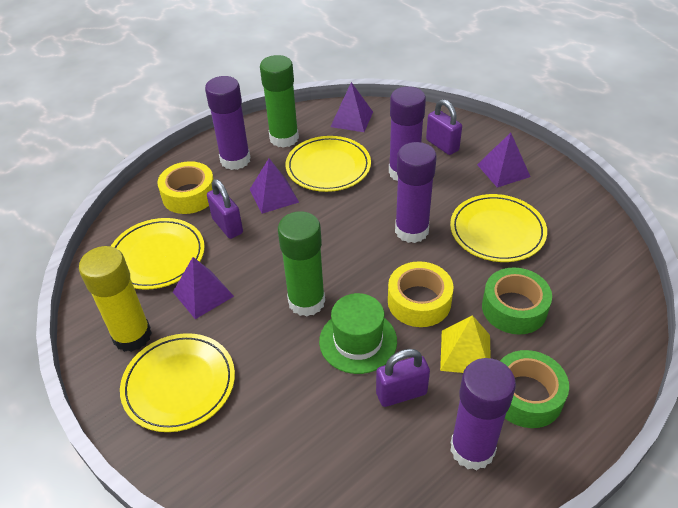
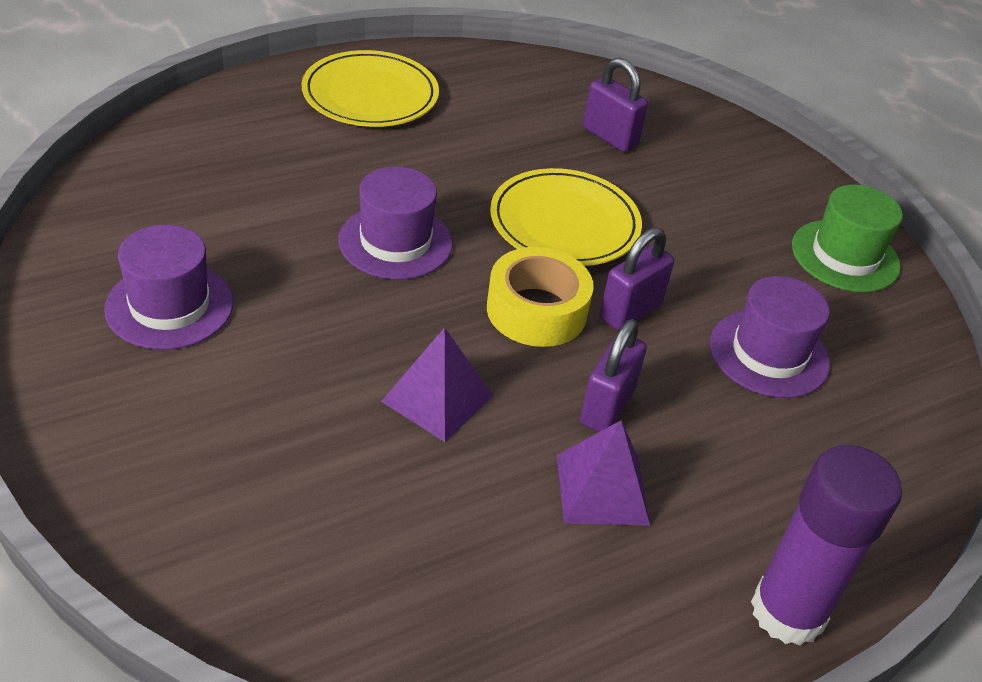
green glue stick: [260,55,299,148] [278,211,325,317] = 2 -> none = 0
green tape: [482,267,552,335] [500,350,569,428] = 2 -> none = 0
purple glue stick: [205,76,250,170] [389,86,426,181] [395,142,437,243] [450,358,516,470] = 4 -> [751,445,902,646] = 1
purple hat: none = 0 -> [104,225,233,350] [338,167,453,280] [710,276,830,398] = 3
purple pyramid: [173,257,234,319] [249,158,299,214] [330,82,373,132] [477,133,530,188] = 4 -> [381,327,493,442] [557,421,650,525] = 2
yellow glue stick: [79,246,152,352] = 1 -> none = 0
yellow plate: [111,218,205,290] [120,333,235,432] [286,136,371,192] [450,194,547,262] = 4 -> [302,50,439,127] [490,168,642,266] = 2
yellow pyramid: [440,315,491,373] = 1 -> none = 0
yellow tape: [157,161,214,214] [388,261,453,327] = 2 -> [487,247,594,347] = 1

